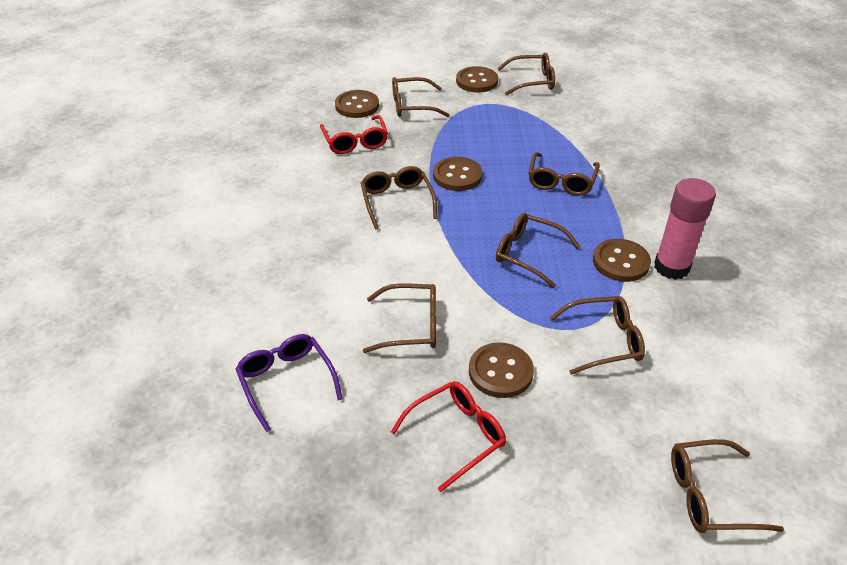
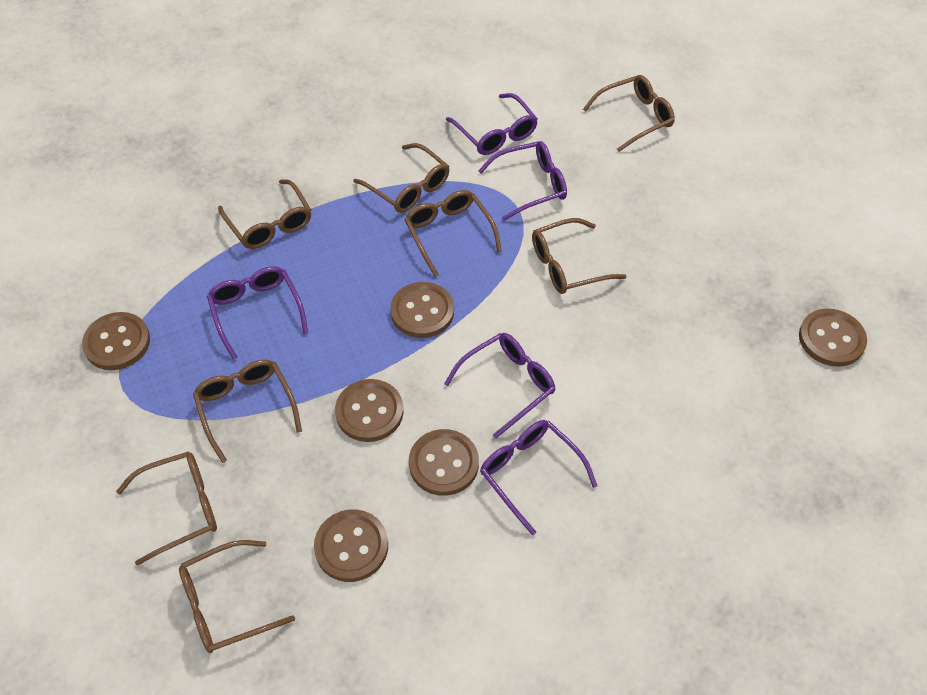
brown button: [335,90,379,118] [433,157,482,191] [456,66,498,92] [469,342,534,398] [593,239,651,282] = 5 -> [82,312,150,370] [314,509,388,582] [335,379,403,442] [390,282,454,338] [409,429,479,496] [799,309,867,367] = 6
pink glue stick: [654,178,716,280] = 1 -> none = 0
purple glasses: [236,334,343,432] = 1 -> [207,266,308,360] [444,333,556,439] [446,93,538,155] [478,141,567,221] [480,420,597,535] = 5
red glasses: [320,115,388,154] [391,381,506,492] = 2 -> none = 0

